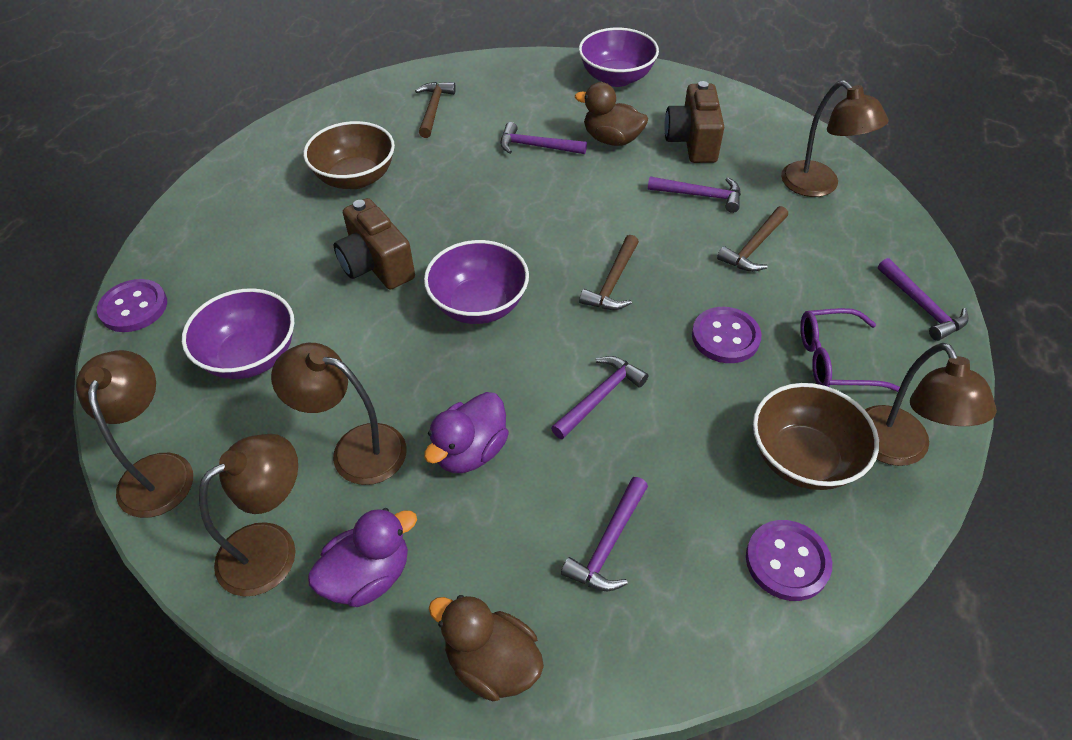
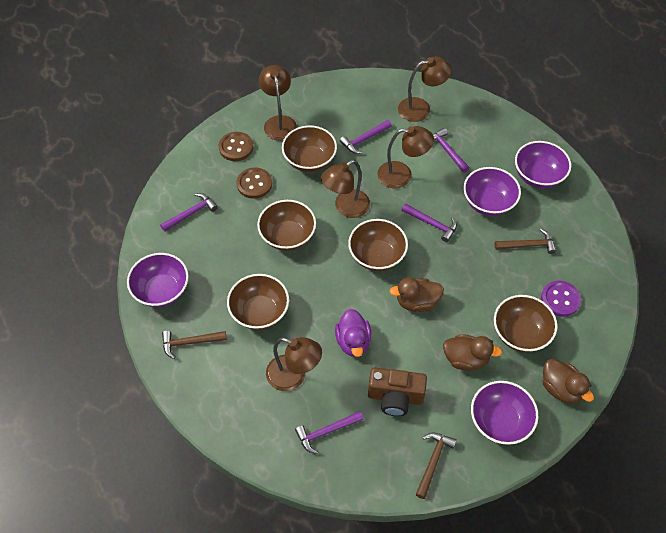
brown bowl: [303,121,395,189] [753,383,879,490] = 2 -> [227,274,289,330] [257,200,316,251] [282,125,337,172] [348,219,408,271] [494,295,557,352] = 5
brown button: none = 0 -> [219,132,253,161] [237,167,272,199] = 2
brown camera: [334,198,415,290] [664,81,724,163] = 2 -> [368,367,427,416] = 1
brown duck: [429,595,544,701] [575,82,648,146] = 2 -> [390,277,444,312] [443,334,502,371] [543,358,594,404] = 3
purple bowl: [182,288,294,379] [424,240,529,324] [579,28,659,87] = 3 -> [127,253,189,307] [464,167,521,216] [471,381,538,445] [515,141,571,189] = 4
purple button: [97,279,167,332] [692,307,762,363] [746,520,832,601] = 3 -> [541,281,581,317] = 1
purple duck: [308,508,417,607] [424,392,509,473] = 2 -> [335,309,372,357] = 1
purple glasses: [800,308,900,392] = 1 -> none = 0

